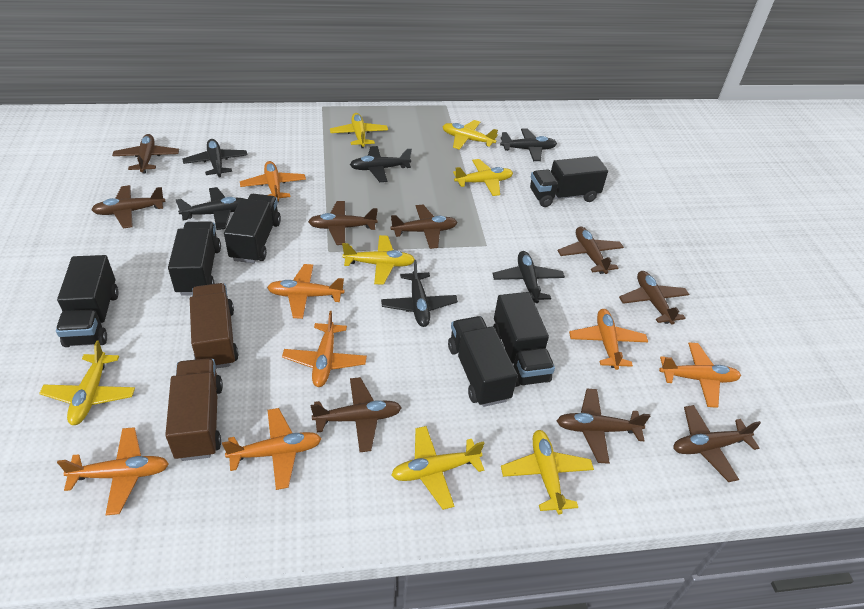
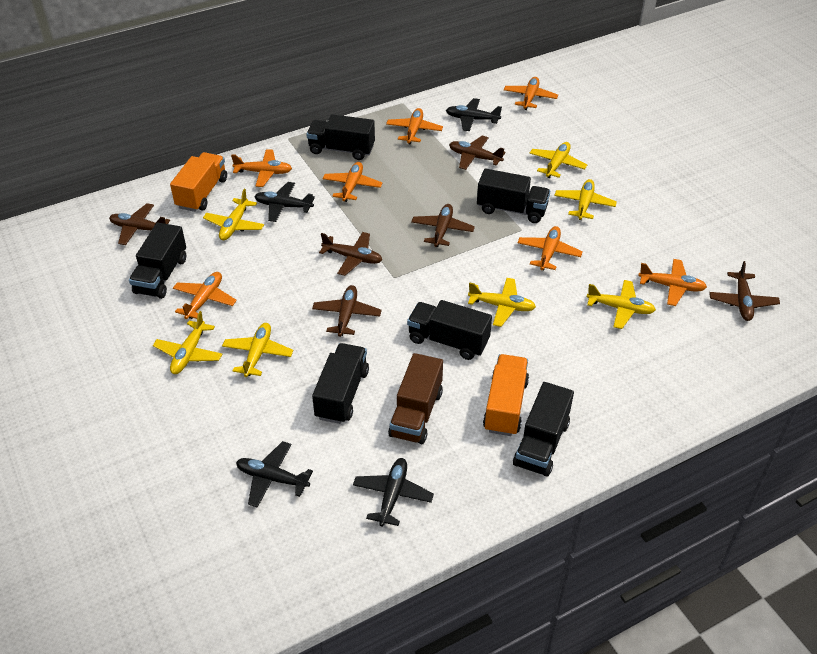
black plane: [175,187,244,230] [182,139,248,177] [350,146,412,182] [381,260,458,327] [492,251,565,303] [500,128,557,161] = 6 -> [236,441,313,508] [254,182,315,222] [353,458,434,526] [446,98,502,131] = 4
brown plane: [92,185,166,228] [112,134,179,173] [308,201,378,245] [311,377,402,452] [390,205,457,249] [557,226,624,274] [557,389,650,464] [619,271,690,325] [673,405,761,482] = 9 -> [109,203,170,245] [312,285,382,337] [319,232,382,276] [411,204,475,247] [449,135,505,170] [709,261,780,321] = 6
brown truck: [165,358,223,461] [190,283,239,369] = 2 -> [388,353,443,444] = 1
orange truck: none = 0 -> [170,152,227,212] [483,354,529,436] = 2

